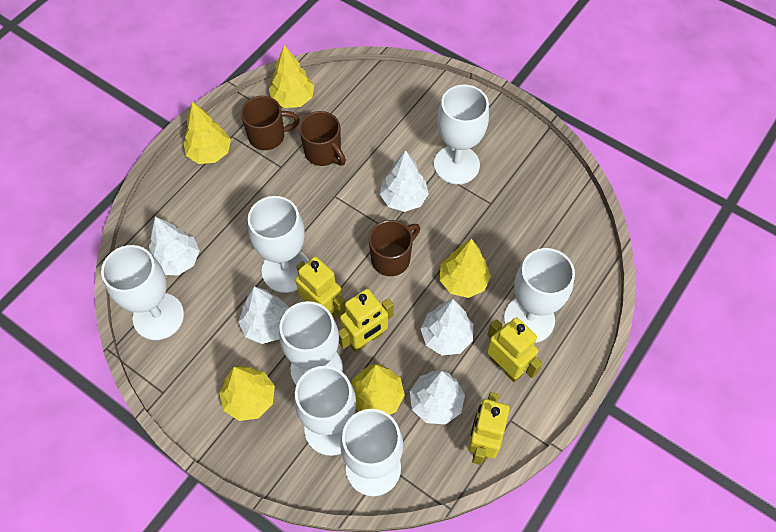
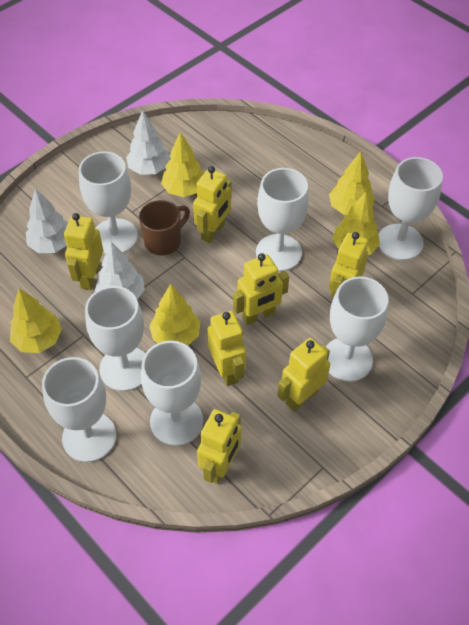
brown mug: [241,96,300,150] [299,111,346,166] [369,220,420,276] = 3 -> [139,200,190,256] = 1
white tree: [149,217,200,276] [238,286,290,344] [380,150,429,212] [410,370,465,424] [421,299,473,355] = 5 -> [26,188,68,253] [95,242,145,299] [126,110,170,175] = 3
yellow robot: [295,256,346,319] [338,289,394,353] [468,392,510,465] [487,317,543,382] = 4 -> [64,213,103,290] [193,166,231,243] [197,409,242,484] [207,311,246,386] [233,253,289,325] [277,338,330,411] [329,232,369,297] = 7

